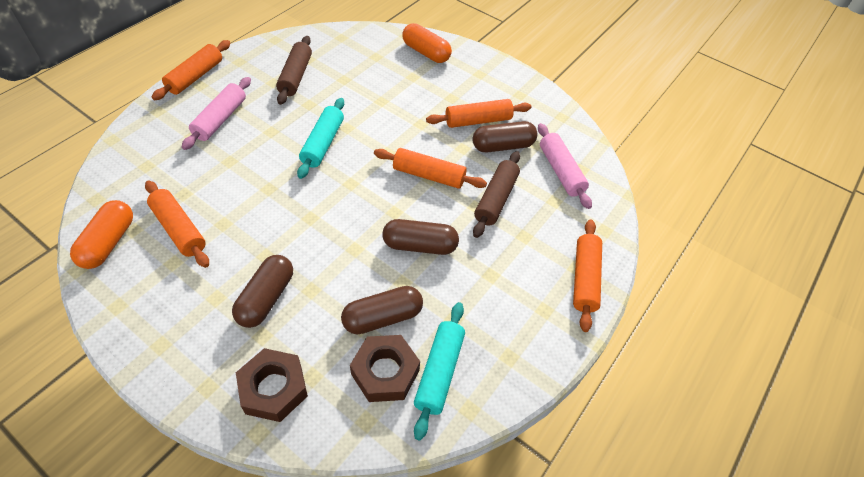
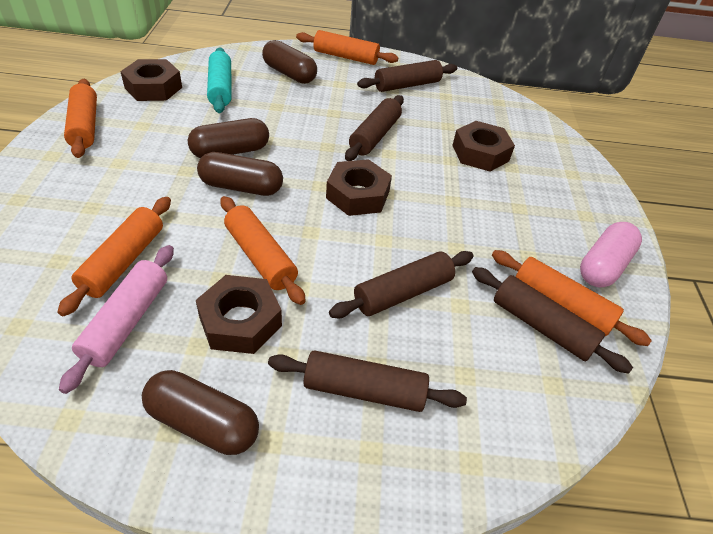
brown nut: [236,348,308,422] [350,335,420,402] = 2 -> [120,59,182,101] [196,275,282,354] [326,159,392,216] [452,121,515,172] = 4
brown rolling pin: [276,36,312,105] [473,151,520,238] = 2 -> [268,350,467,412] [329,251,474,318] [345,95,404,161] [357,60,457,92] [472,267,633,374] = 5
orange capsule: [70,200,133,269] [402,23,452,63] = 2 -> none = 0
pink capsule: none = 0 -> [580,222,642,288] = 1
pink rolling pin: [182,77,251,150] [538,123,592,209] = 2 -> [59,245,174,394] = 1
turquoise rolling pin: [297,98,344,179] [414,302,465,440] = 2 -> [207,47,232,113] = 1

